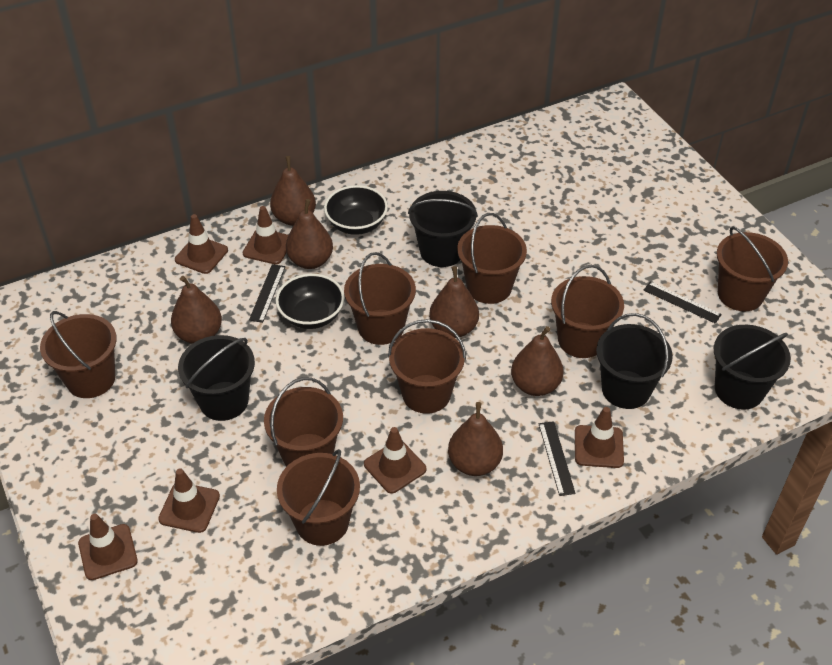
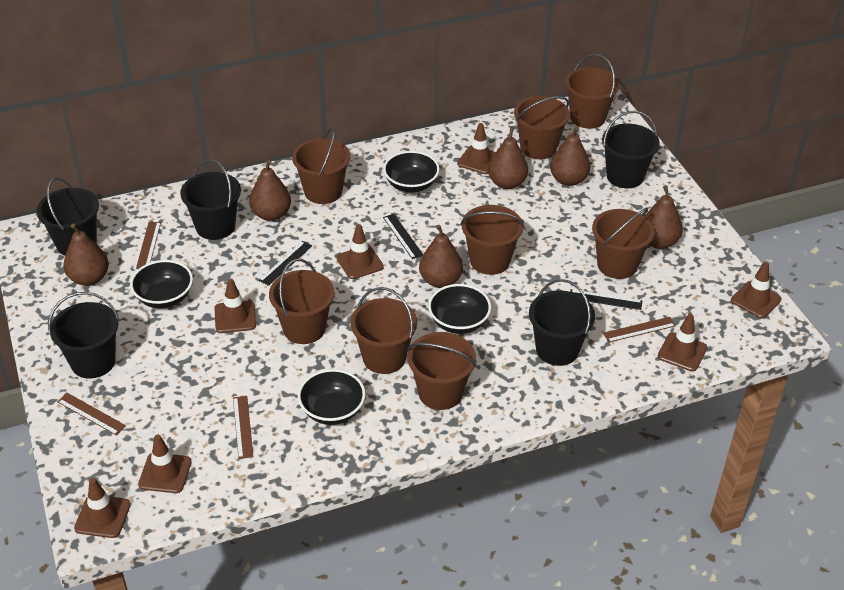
black bowl: [276,274,345,329] [324,185,388,235] = 2 -> [130,260,193,308] [298,369,365,425] [383,151,440,193] [428,284,491,334] = 4
black bucket: [178,335,255,421] [408,191,478,267] [596,313,673,409] [714,325,791,410] = 4 -> [36,177,99,256] [48,292,119,378] [180,159,241,240] [529,279,595,366] [602,111,660,188] = 5
brown ruler: none = 0 -> [57,393,126,435] [136,222,161,269] [233,396,254,459] [603,317,676,342] = 4
brown traffic cone: [78,514,138,580] [158,468,220,533] [175,214,228,274] [243,206,289,264] [364,427,426,493] [575,407,624,468] = 6 -> [74,478,131,538] [138,434,192,493] [214,279,256,333] [337,224,384,279] [457,123,496,174] [658,314,707,371] [731,262,782,318] = 7

